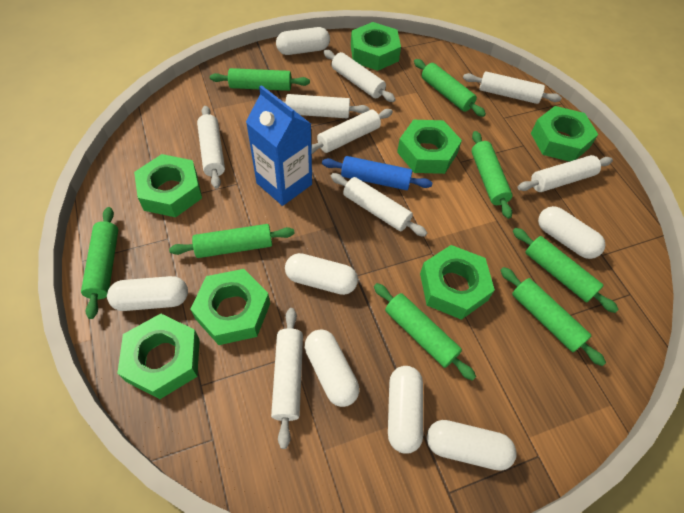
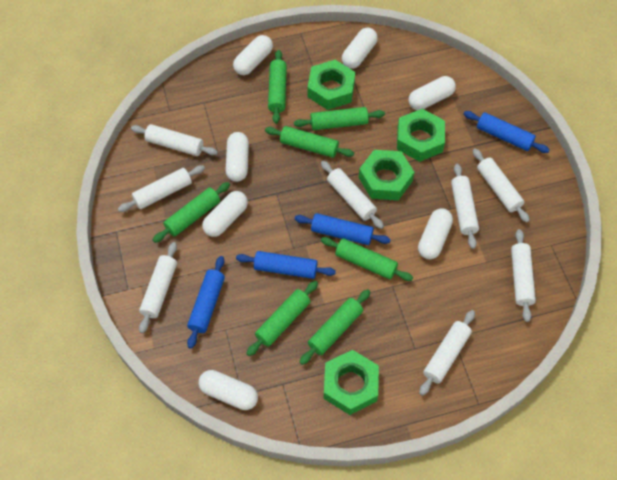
blue carton: [246,85,312,206] = 1 -> none = 0
blue rolling pin: [322,156,433,190] = 1 -> [187,256,225,349] [236,251,336,279] [294,213,391,245] [463,111,550,153] = 4
green nut: [117,314,200,399] [134,154,202,217] [190,269,270,345] [351,22,401,71] [397,120,462,174] [420,245,495,320] [531,106,598,162] = 7 -> [307,60,355,110] [324,350,379,415] [359,150,414,200] [397,109,445,162] = 4
green rolling pin: [81,207,118,319] [169,224,295,258] [210,68,310,91] [374,283,476,381] [414,59,486,117] [471,131,513,219] [500,267,606,366] [513,228,619,313] = 8 -> [153,182,230,243] [246,281,318,356] [265,126,354,158] [268,50,287,124] [294,107,385,130] [300,289,371,365] [321,237,413,281] = 7

